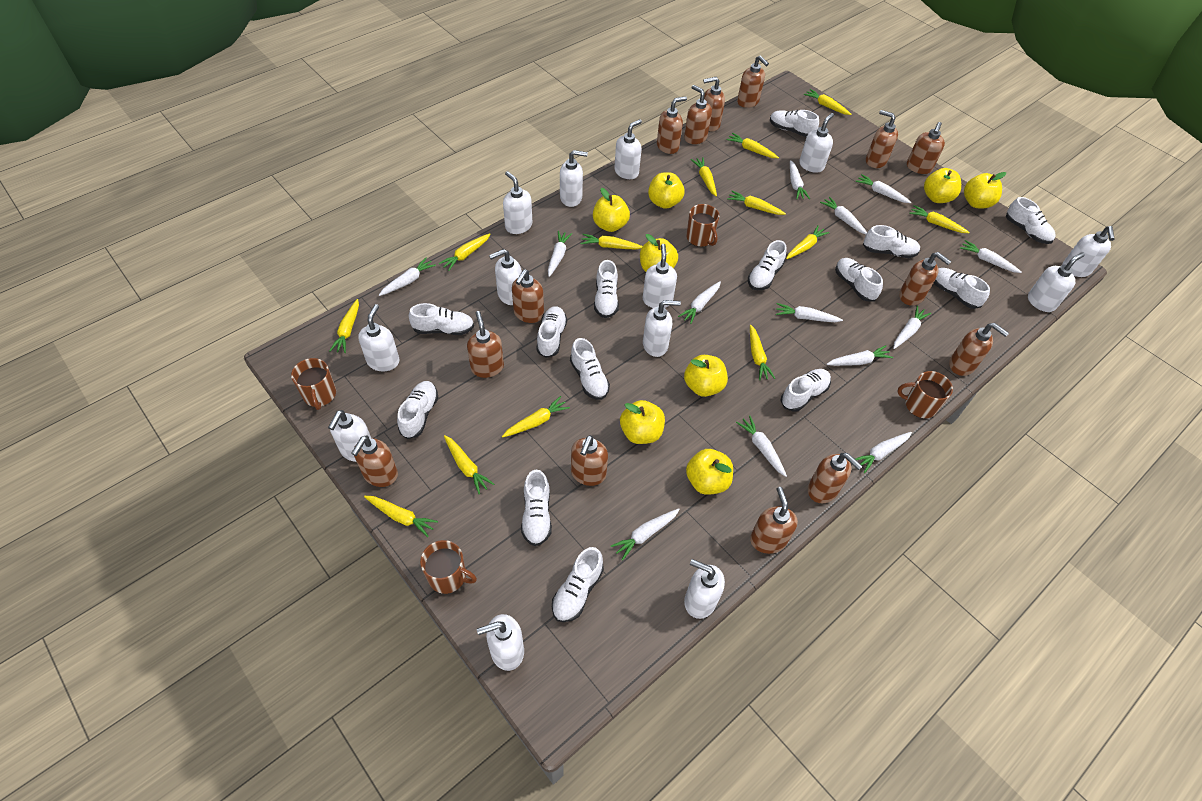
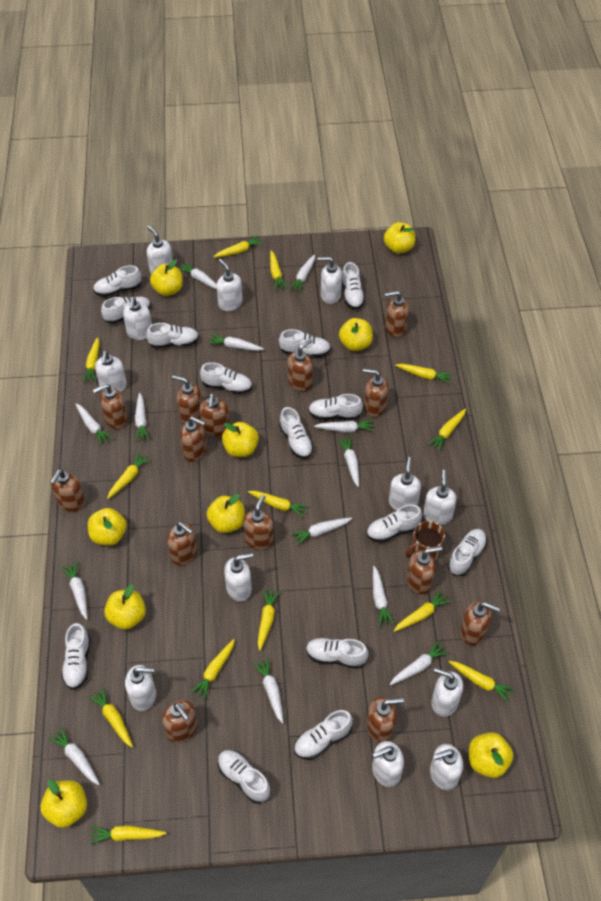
brown mug: [291,358,336,410] [420,540,477,594] [686,204,719,247] [897,371,953,418] = 4 -> [405,521,445,561] = 1
white soap dispenser: [328,410,371,462] [358,304,399,372] [477,614,524,671] [489,249,522,305] [503,171,532,234] [560,150,588,207] [614,119,642,179] [643,244,677,308] [643,300,681,357] [684,559,725,619] [799,113,834,173] [1028,252,1085,312] [1062,226,1115,277] = 13 -> [95,351,127,392] [123,297,152,340] [125,665,156,711] [147,226,173,274] [217,259,243,311] [224,552,253,602] [318,257,342,304] [372,741,404,787] [389,457,421,511] [423,470,457,525] [430,744,463,790] [431,668,463,717] = 12
yellow apple: [593,188,630,232] [620,400,665,444] [640,234,678,272] [648,172,684,209] [684,355,728,397] [686,449,733,495] [924,168,961,203] [964,172,1006,209] = 8 -> [41,779,87,828] [88,508,127,546] [104,584,146,630] [150,260,183,296] [206,494,245,533] [222,422,259,457] [339,318,373,351] [384,222,415,254] [469,732,513,778] = 9

